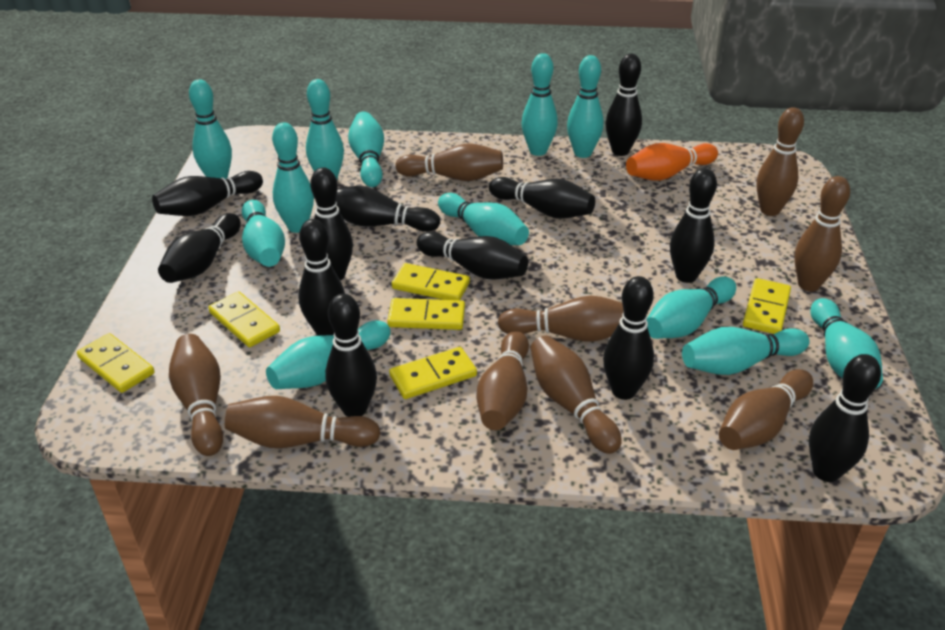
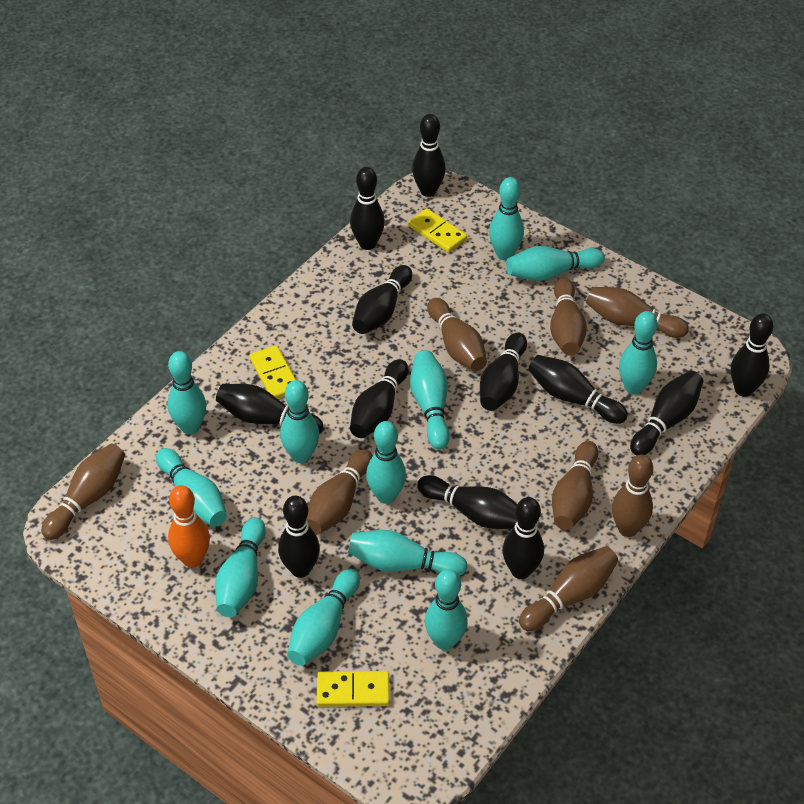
brown bowling pin: [169,334,223,456] [225,396,381,448] [395,143,503,181] [476,331,529,430] [498,296,624,342] [530,335,622,454] [719,369,813,450] [756,107,804,216] [794,176,850,291] = 9 -> [41,444,125,540] [306,449,373,534] [427,298,487,371] [519,546,618,632] [550,278,587,356] [552,441,599,530] [586,287,689,338] [612,455,653,537] = 8
yellow domino: [77,333,155,393] [208,291,280,347] [387,298,465,330] [389,347,477,399] [392,263,470,300] [743,278,791,334] = 6 -> [250,345,296,399] [317,671,390,707] [408,208,467,253] = 3

